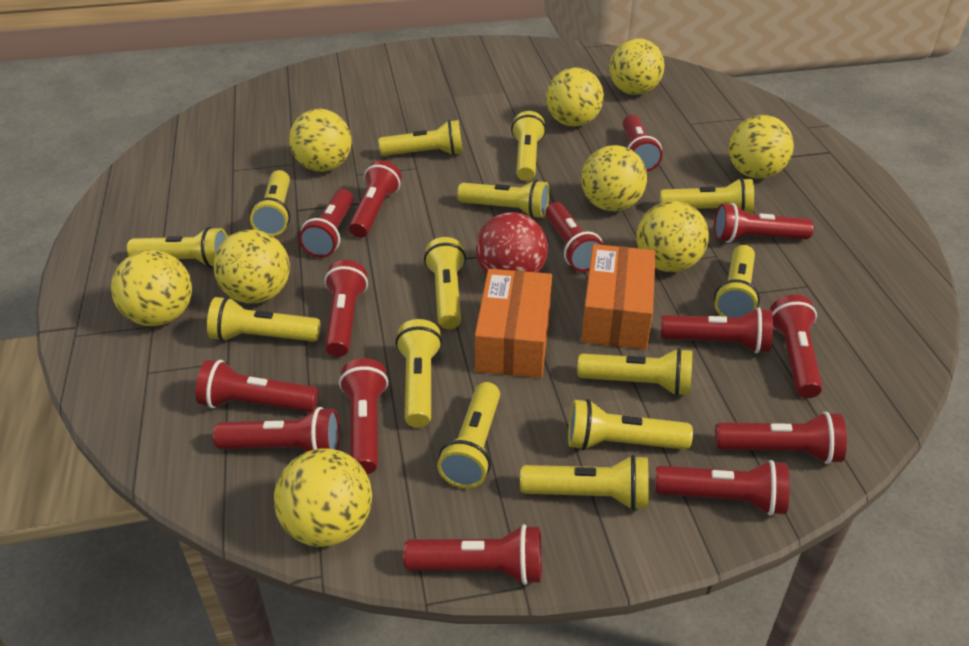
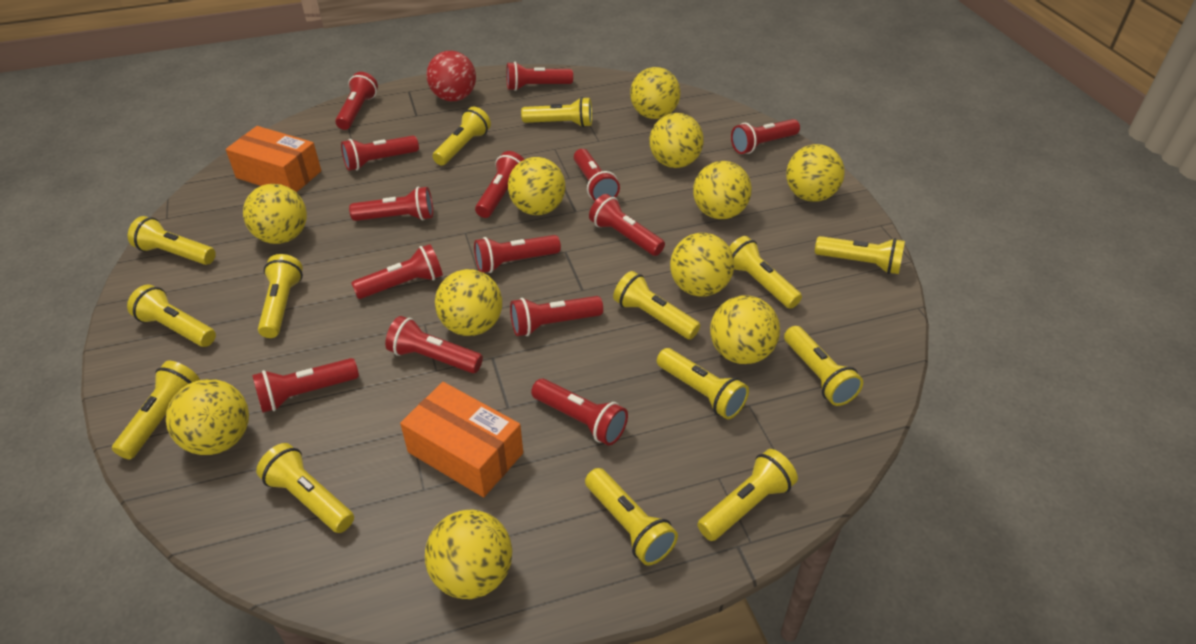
yellow ball: [111,250,192,326] [213,230,290,304] [274,448,372,547] [289,109,352,172] [546,67,604,127] [581,145,647,211] [609,38,665,95] [636,201,709,272] [729,115,794,179] = 9 -> [166,379,249,455] [243,184,307,244] [425,510,512,599] [435,269,502,336] [508,157,565,215] [630,67,680,119] [649,113,704,168] [670,233,734,297] [693,161,752,219] [710,295,780,364] [786,144,845,202] = 11

